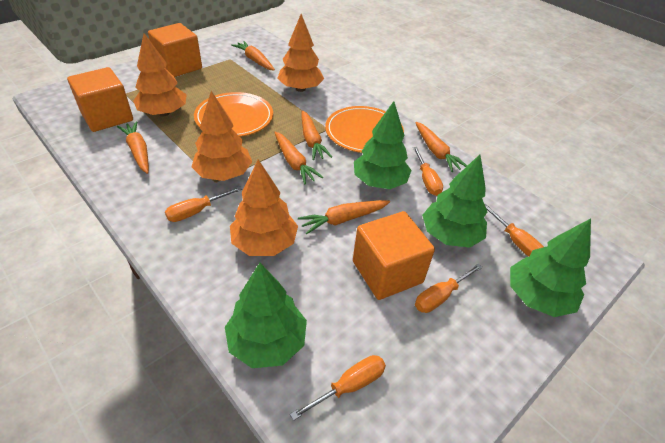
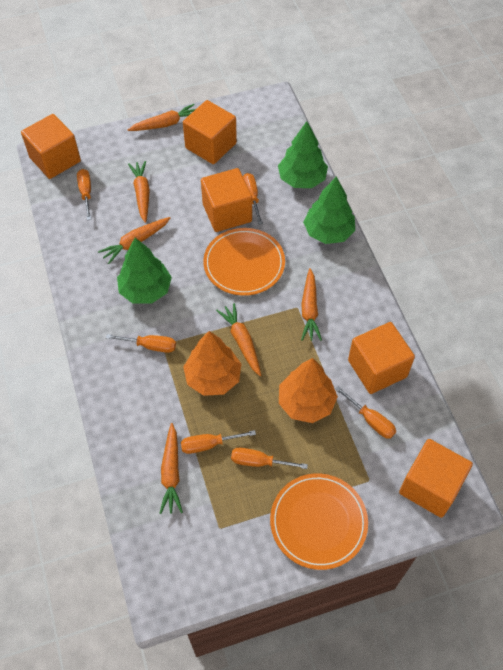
green tree: [225,262,307,368] [354,101,412,189] [422,155,487,248] [510,219,591,317] = 4 -> [117,238,172,304] [278,121,328,188] [303,176,355,244] = 3
orange cube: [67,67,133,132] [148,23,202,77] [353,211,435,300] = 3 -> [21,114,81,179] [183,100,237,164] [201,168,252,232] [348,322,415,394] [399,439,473,518] = 5
orange screwdriver: [165,186,242,222] [290,355,386,421] [413,147,443,196] [415,264,483,313] [485,204,544,257] = 5 -> [77,169,91,220] [106,334,176,353] [181,430,256,454] [231,448,308,469] [243,173,263,225] [335,386,396,439] = 6
orange tree: [133,33,187,117] [192,91,252,181] [230,160,298,256] [277,14,324,92] = 4 -> [183,331,241,396] [279,358,338,423] = 2

